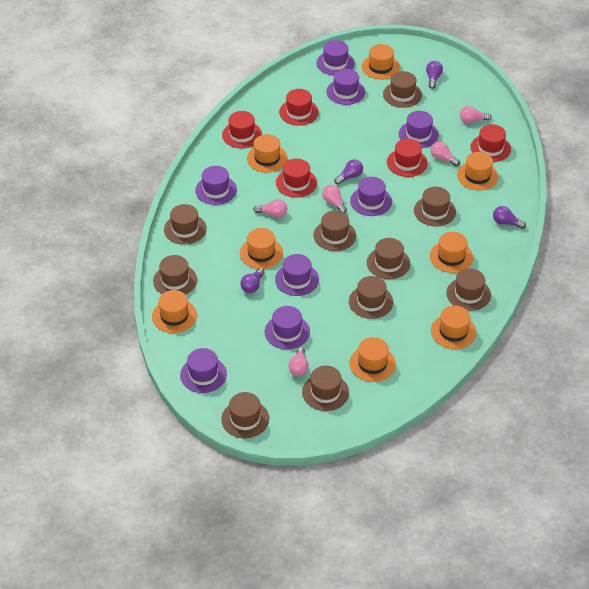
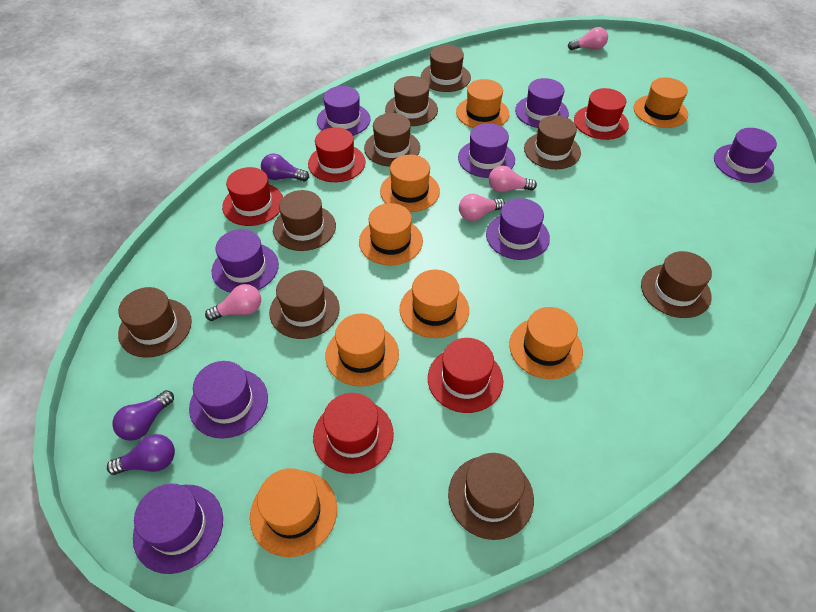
brown hat: [153,255,197,295] [164,204,207,245] [221,392,269,438] [302,366,349,411] [313,211,356,251] [349,276,393,319] [367,238,410,279] [383,71,422,108] [414,187,456,226] [446,268,491,311] = 10 -> [118,287,192,358] [269,270,340,339] [273,190,336,251] [364,113,420,167] [385,76,438,126] [421,45,471,92] [448,453,534,540] [524,115,581,169] [641,251,712,318] = 9
pink light bulb: [254,199,287,218] [288,347,309,376] [322,185,347,213] [431,141,460,166] [460,106,491,124] = 5 -> [205,284,261,321] [459,194,505,221] [489,165,537,192] [568,27,608,50] = 4
purple light bulb: [240,268,265,293] [334,159,363,185] [426,61,443,89] [493,206,526,229] = 4 -> [107,434,175,475] [112,390,174,441] [261,154,309,181] = 3

